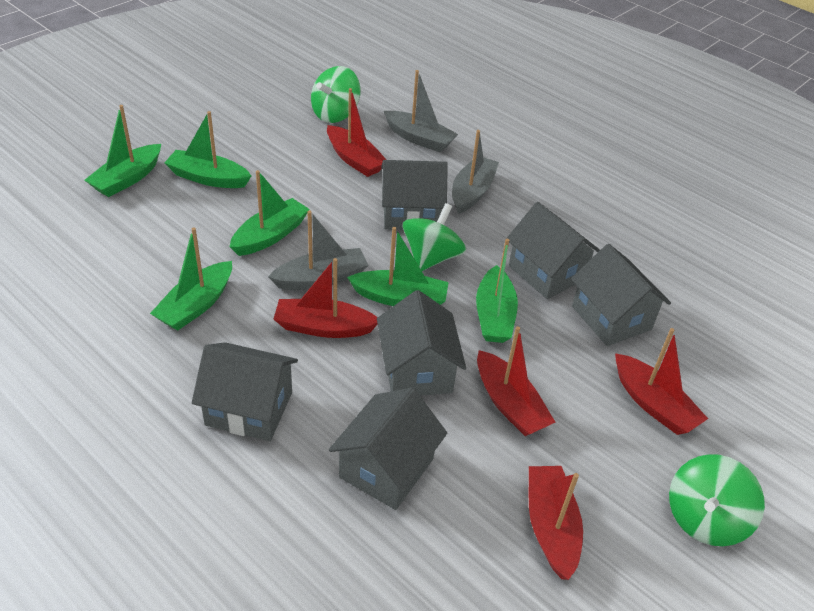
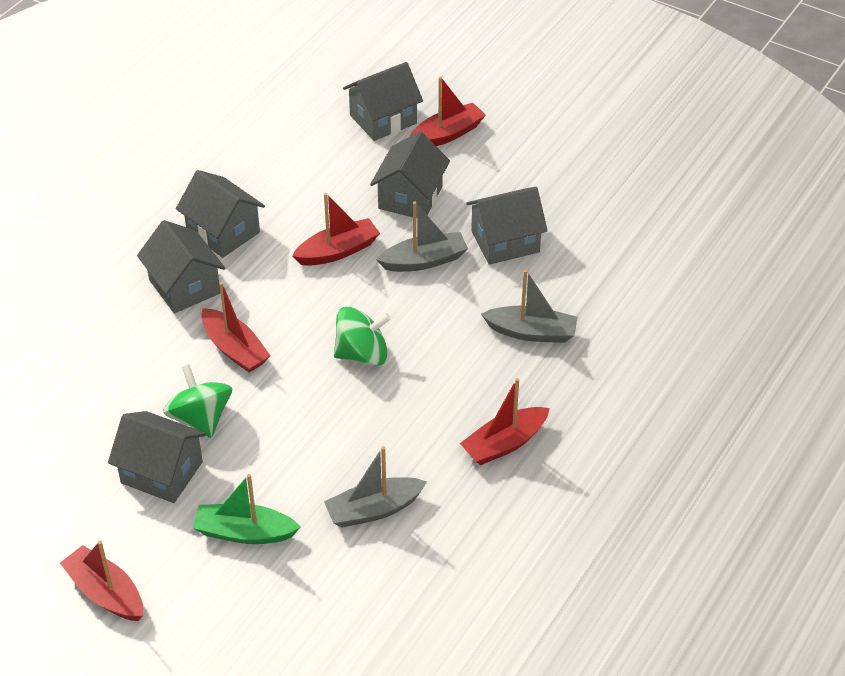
green boat: [85,105,161,197] [150,227,232,331] [164,111,251,188] [230,170,310,256] [347,227,449,306] [476,238,518,343] = 6 -> [193,474,300,544] = 1
green spinning top: [311,66,361,123] [403,203,466,271] [669,454,765,546] = 3 -> [163,364,232,438] [334,307,391,366] = 2

